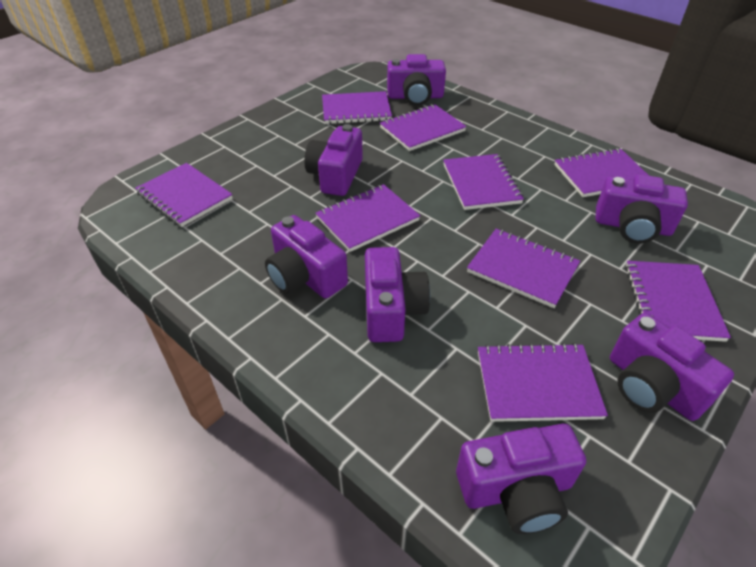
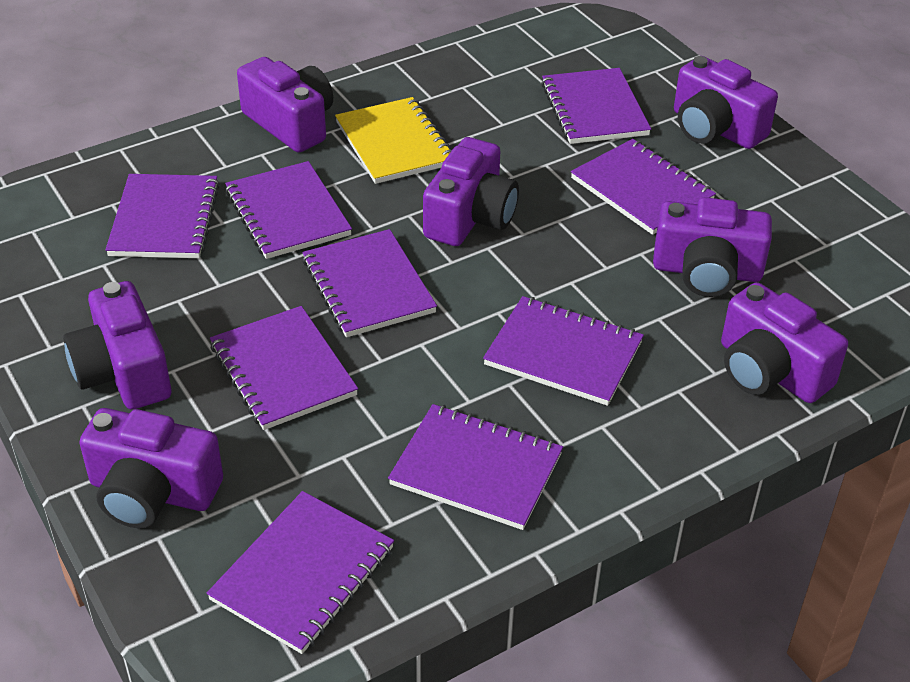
yellow notebook: none = 0 -> [335,97,452,184] = 1

